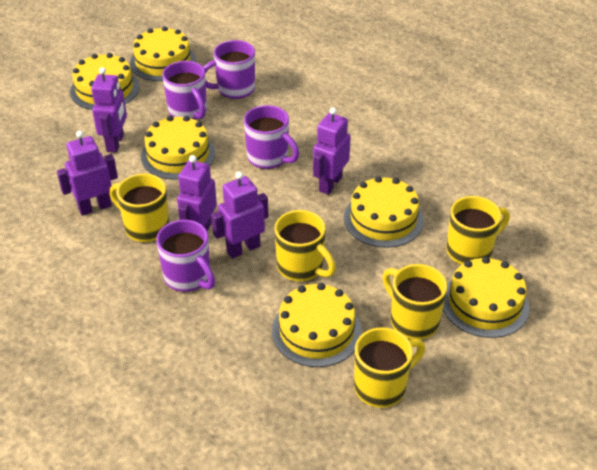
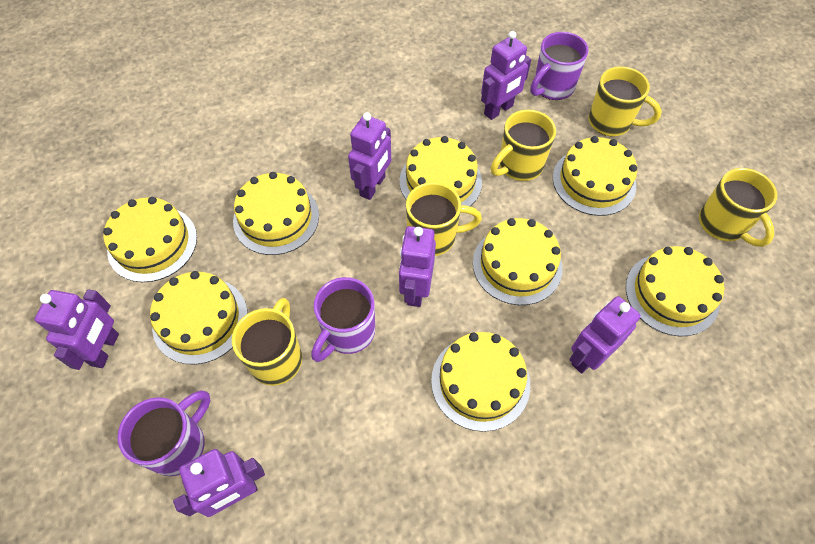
purple mug: [156,220,215,292] [162,61,207,120] [203,40,255,99] [244,105,299,169] = 4 -> [117,391,211,476] [311,277,375,362] [530,32,589,100] = 3
purple robot: [57,130,118,216] [91,67,127,153] [177,155,217,231] [211,171,268,259] [313,107,351,195] = 5 -> [34,289,119,370] [173,449,265,517] [348,112,391,200] [399,226,436,307] [481,31,531,120] [569,296,641,374] = 6
yellow cake: [70,53,139,110] [130,26,196,81] [141,116,215,180] [272,283,361,367] [344,176,424,248] [443,257,530,338] = 6 -> [103,197,197,282] [150,271,248,364] [233,172,319,255] [400,136,482,206] [431,332,530,432] [473,218,563,305] [553,136,637,216] [626,246,724,336] = 8

